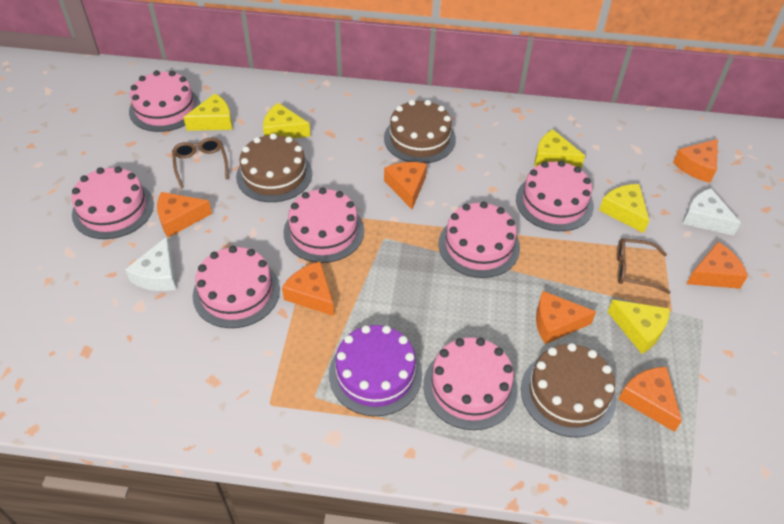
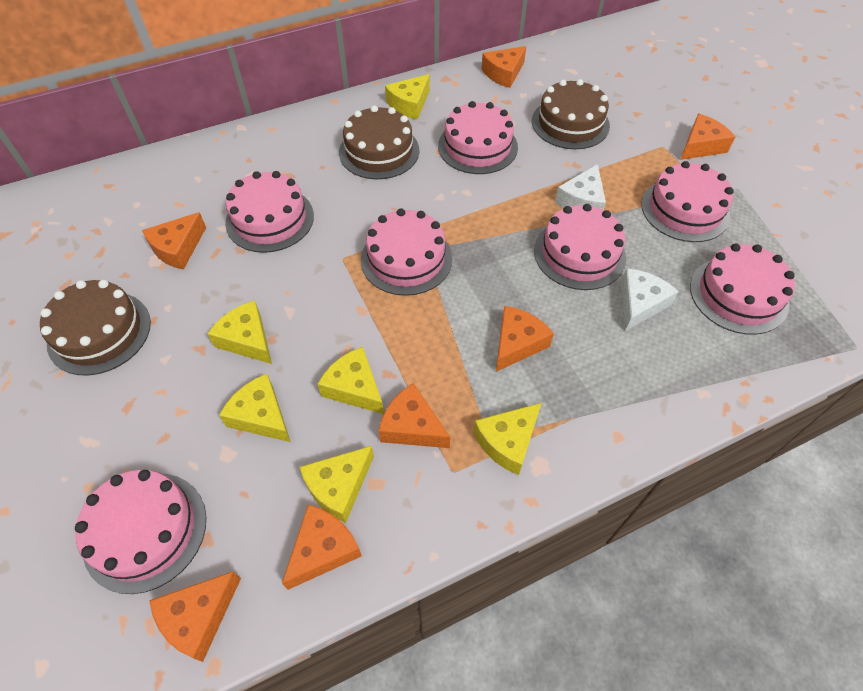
brown glasses: [172,138,229,188] [617,238,671,294] = 2 -> none = 0
purple cake: [329,325,422,416] = 1 -> none = 0
yellow cheese: [183,94,232,131] [263,103,311,139] [535,129,585,168] [599,184,649,233] [608,300,670,354] = 5 -> [207,300,272,364] [219,374,291,442] [300,446,374,523] [318,347,384,414] [385,74,430,119] [474,403,541,475] = 6

